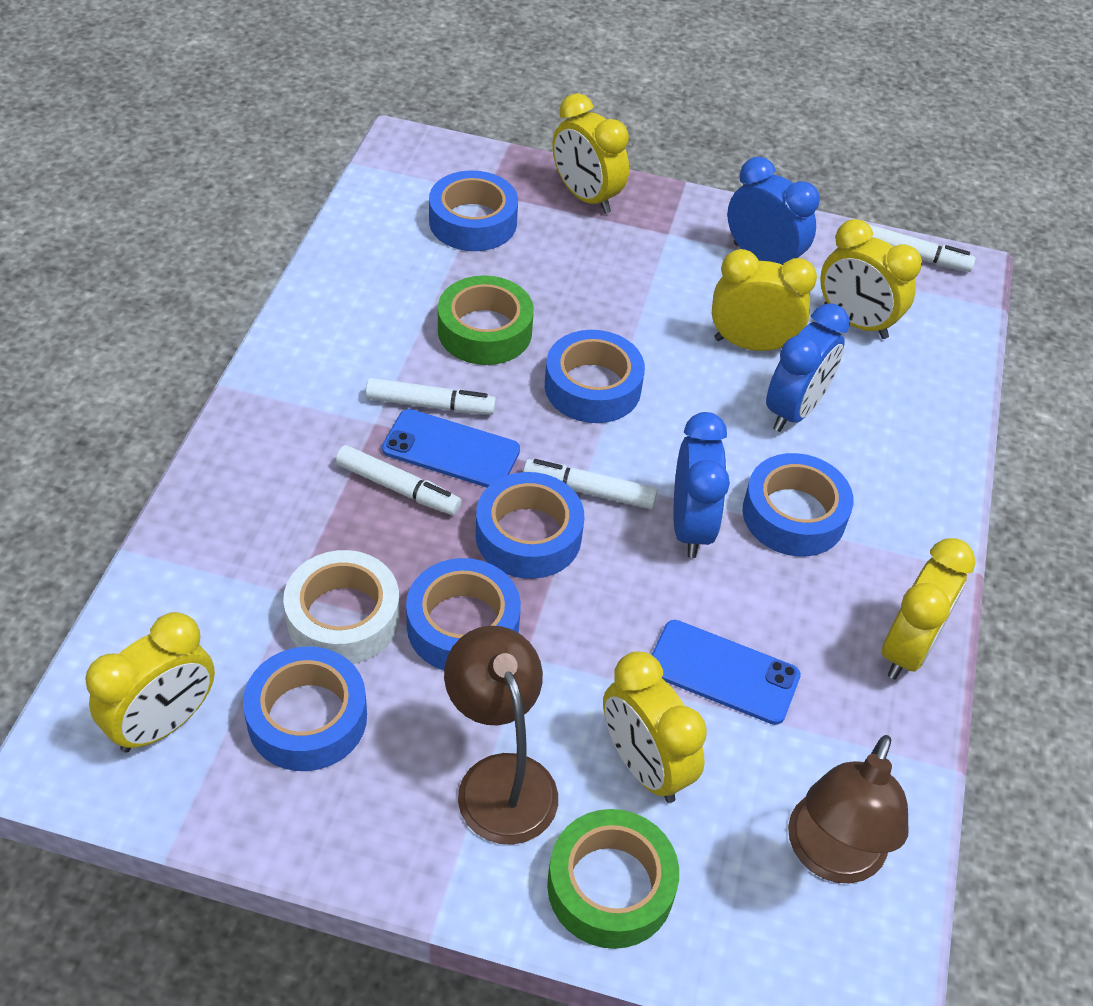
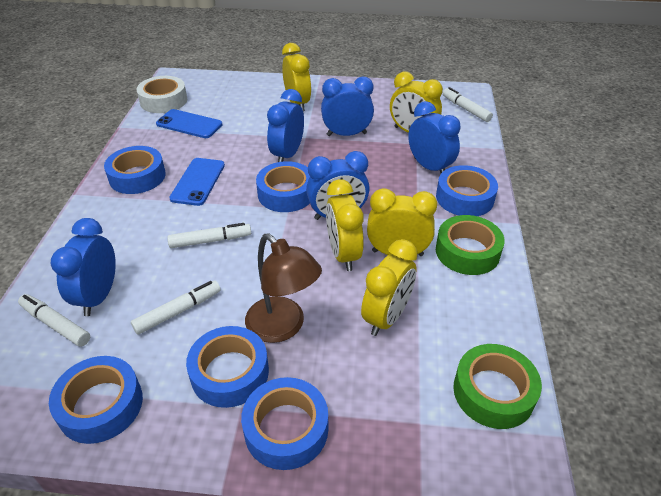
blue clock: [673,412,730,558] [727,157,820,265] [766,303,850,432] = 3 -> [51,218,116,316] [267,89,304,162] [306,151,370,220] [321,76,374,136] [408,101,461,173] = 5
brown lamp: [444,626,558,845] [788,735,908,884] = 2 -> [245,234,322,343] = 1
yellow clock: [85,612,215,753] [552,93,629,214] [603,651,707,803] [712,249,817,351] [820,219,922,339] [882,538,975,679] = 6 -> [282,43,311,111] [326,179,364,271] [361,239,418,336] [367,188,437,256] [390,71,443,133] = 5

